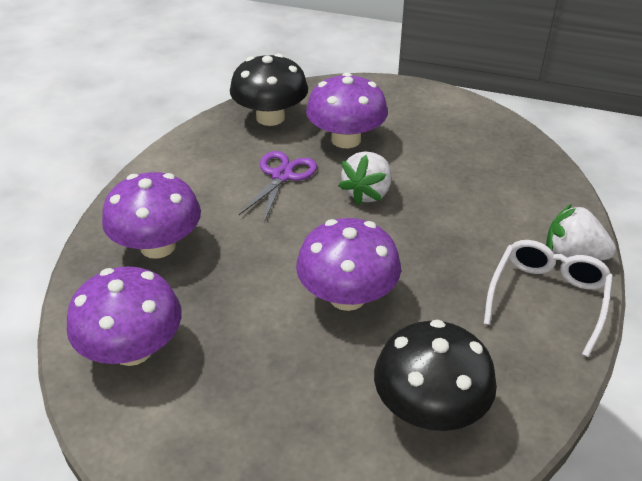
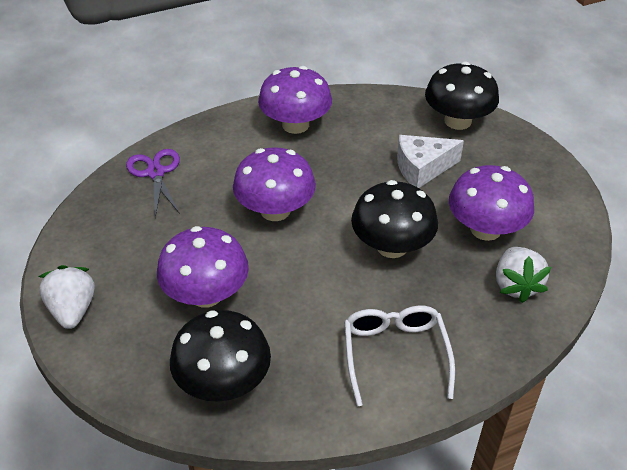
black mushroom: [230,54,308,126] [374,320,497,431] = 2 -> [170,310,271,402] [351,180,438,258] [425,61,499,130] = 3
white cheese: none = 0 -> [397,135,464,188] = 1

